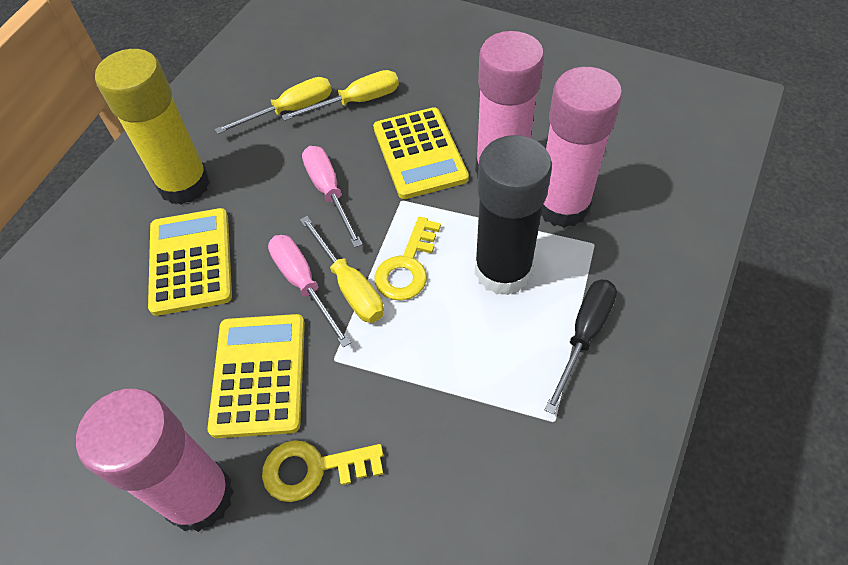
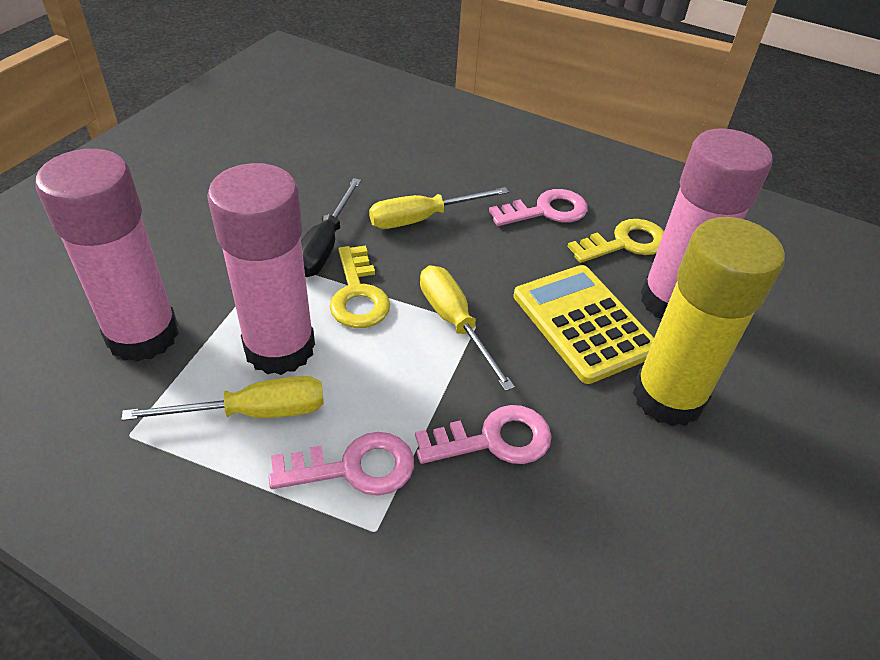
black glue stick: [475,135,552,295] = 1 -> none = 0
pink key: none = 0 -> [269,432,414,495] [415,405,552,464] [489,189,588,226] = 3
pink screwdriver: [268,235,351,348] [302,146,362,247] = 2 -> none = 0
yellow calculator: [148,208,232,316] [207,314,305,438] [373,107,469,199] = 3 -> [514,265,654,384] = 1

